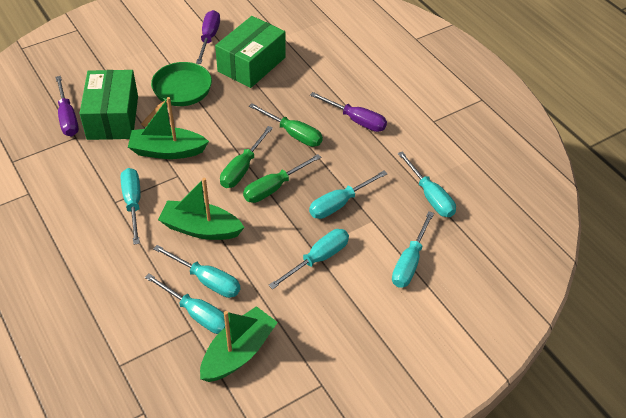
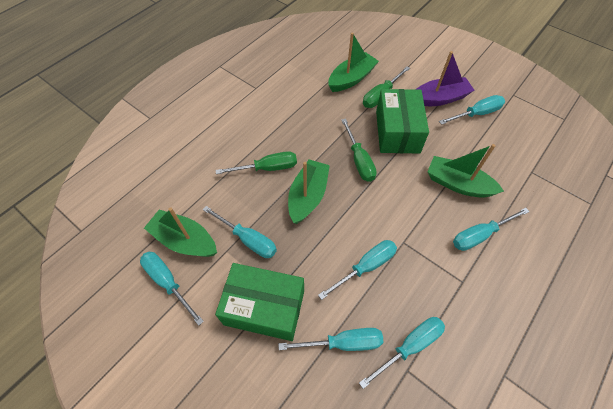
green boat: [128,97,209,159] [158,178,245,240] [200,306,278,382] = 3 -> [144,207,217,257] [288,160,330,224] [329,32,379,92] [427,144,504,198] = 4
green pan: [141,62,212,127] = 1 -> none = 0
purple boat: none = 0 -> [415,51,475,106] = 1
purple screwdriver: [55,76,79,136] [196,10,220,64] [310,92,387,132] = 3 -> none = 0

